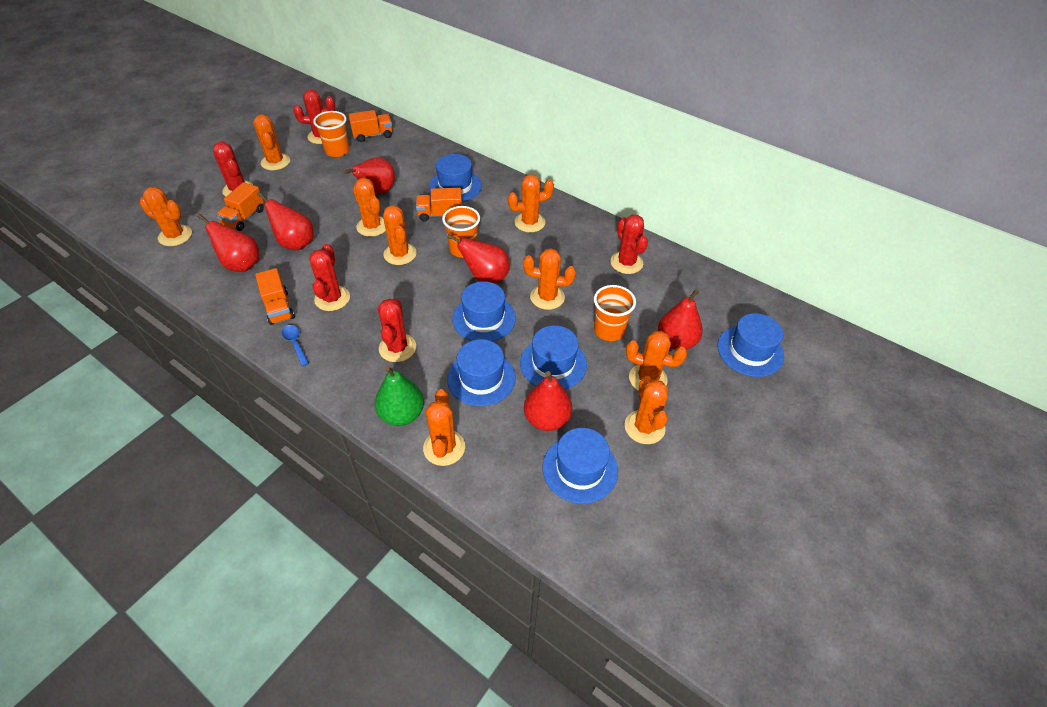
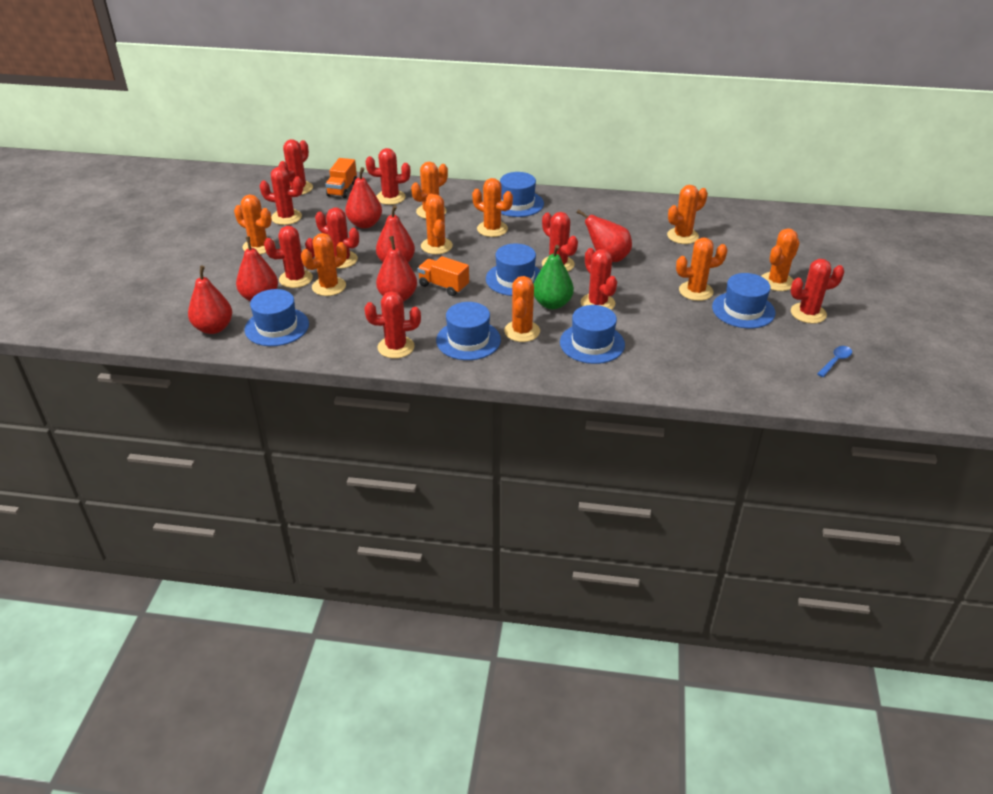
orange cup: [313,111,349,157] [442,206,480,258] [594,285,636,341] = 3 -> none = 0
orange truck: [216,182,264,231] [255,268,295,325] [348,110,392,142] [416,188,462,222] = 4 -> [326,158,357,198] [417,256,469,296] = 2
red cactus: [213,142,253,197] [293,89,335,144] [309,244,350,311] [378,298,416,362] [610,214,648,274] = 5 -> [260,167,303,225] [264,226,315,288] [278,139,313,195] [315,208,359,269] [364,291,421,358] [366,148,410,205] [542,212,578,272] [581,248,617,310] [791,259,845,324] = 9

